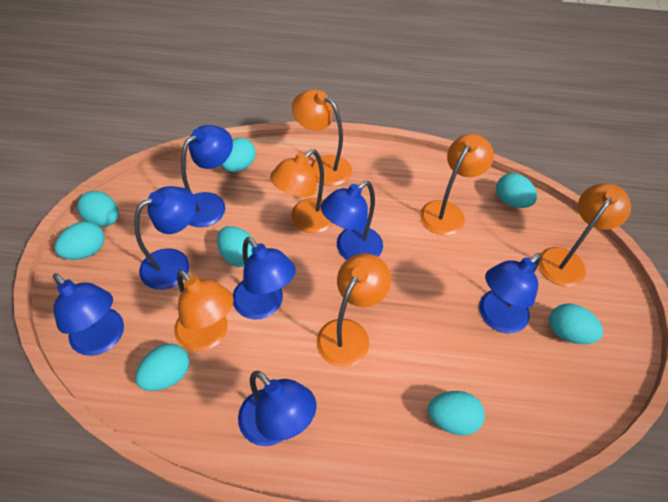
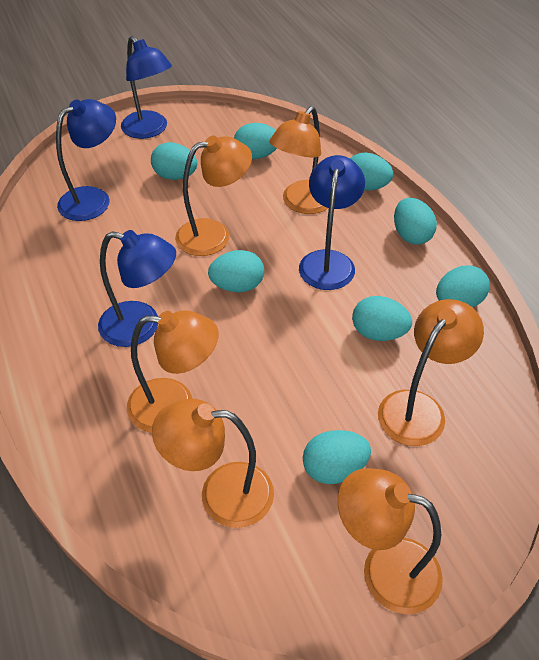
blue lamp: [53,273,124,356] [134,186,196,290] [181,125,233,227] [233,237,296,319] [238,371,317,446] [320,181,383,260] [479,253,542,333] = 7 -> [56,99,116,221] [98,230,176,347] [121,36,172,139] [299,155,365,290] = 4

